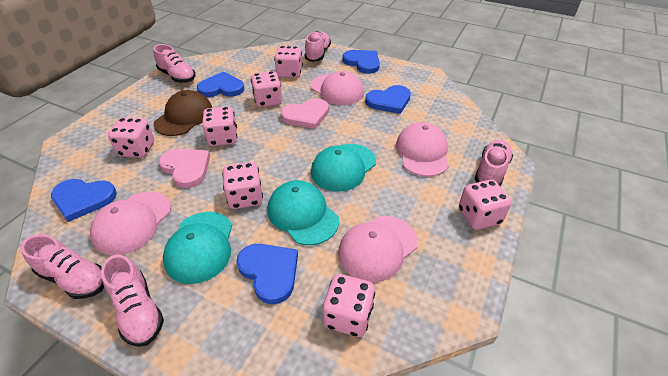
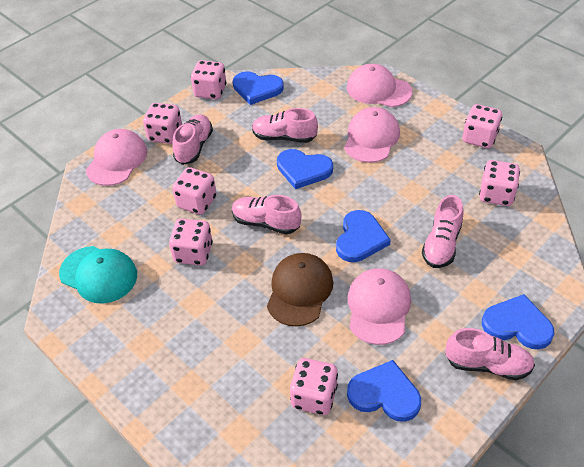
pink heart: [159,149,210,188] [281,98,329,129] = 2 -> none = 0
turquoise cap: [163,212,232,284] [267,180,339,245] [311,144,376,192] = 3 -> [59,246,137,304] = 1

